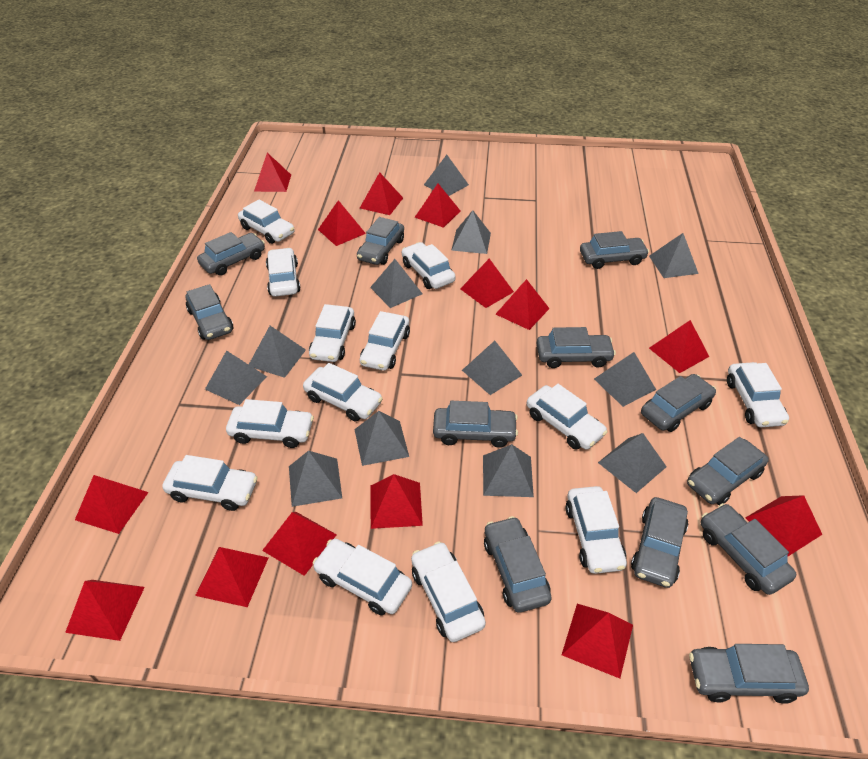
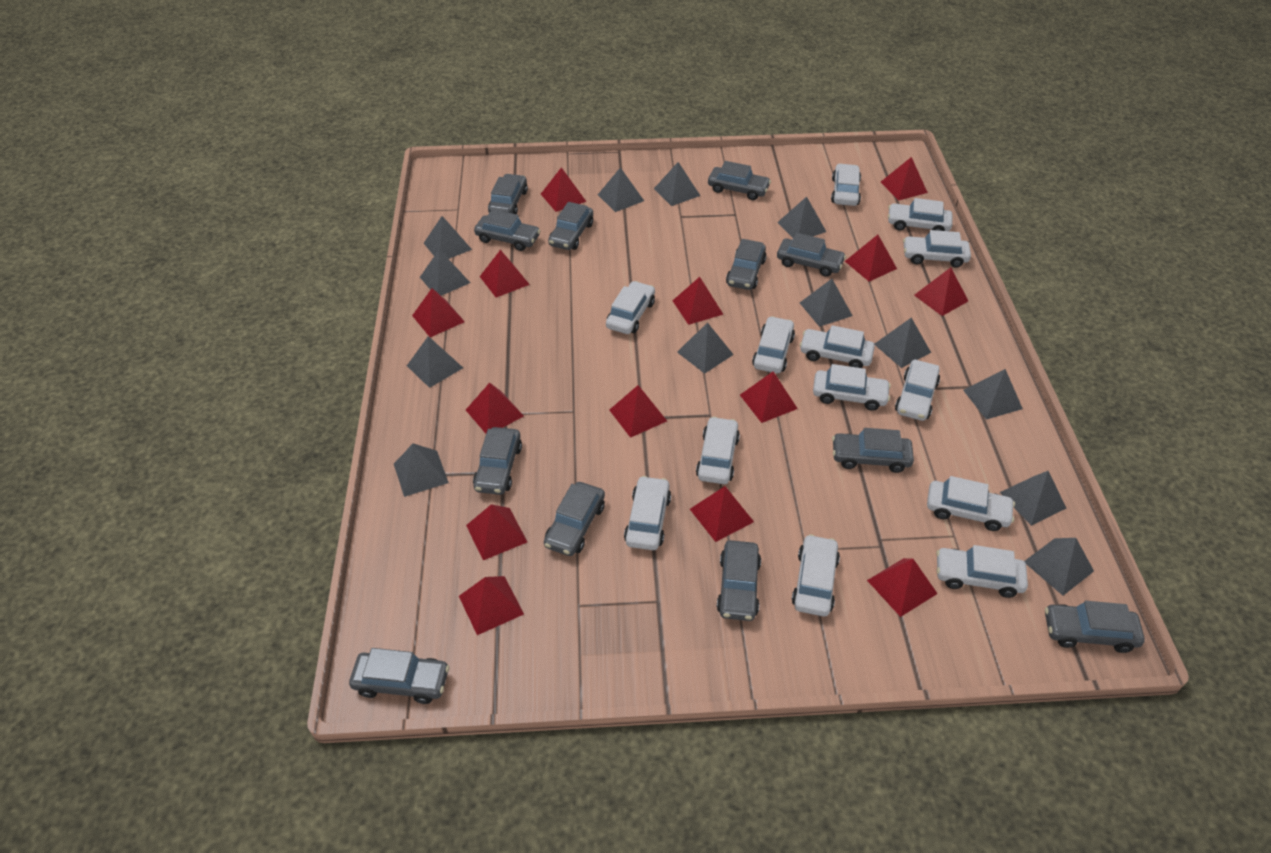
grey pyramid: [205,350,267,405] [249,326,306,378] [289,451,342,507] [354,411,409,466] [370,259,423,308] [424,155,469,196] [451,210,491,254] [462,341,522,395] [483,444,534,497] [594,352,656,407] [598,433,667,493] [649,233,699,278] = 12 -> [394,443,449,497] [407,336,463,388] [420,250,470,296] [424,216,472,259] [598,167,644,212] [654,162,700,206] [677,322,734,374] [777,197,826,238] [800,279,853,327] [874,318,931,368] [963,369,1023,420] [999,471,1066,526] [1025,538,1094,596] = 13

